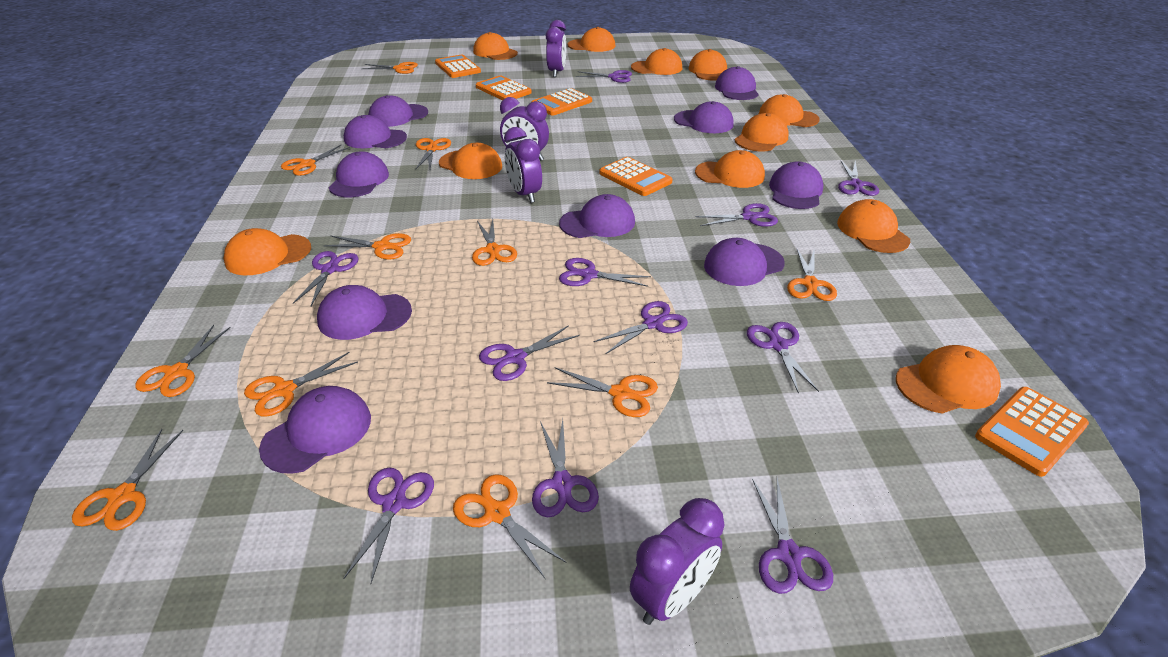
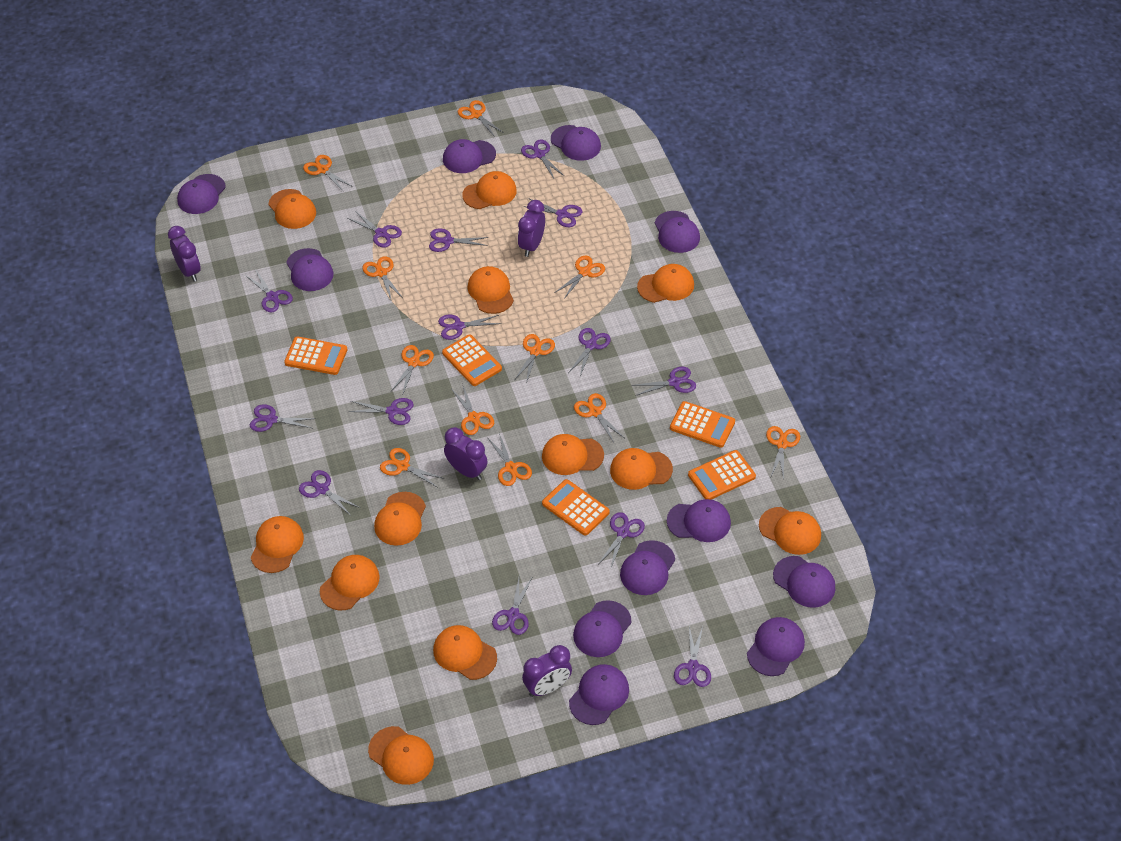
orange cap: [224,228,311,275] [439,143,502,179] [473,32,518,60] [567,27,615,52] [631,48,682,75] [689,49,727,80] [695,150,765,188] [735,113,789,152] [759,94,820,127] [837,199,910,253] [896,345,1001,414] = 11 -> [251,516,304,573] [268,189,316,229] [320,555,380,610] [368,726,434,785] [374,492,426,546] [433,625,497,680] [462,171,517,209] [467,266,514,314] [542,434,604,475] [610,448,673,490] [637,264,694,303] [759,507,821,555] = 12
purple cap: [259,386,371,474] [317,285,412,340] [328,151,389,197] [344,115,407,148] [368,95,428,127] [559,194,635,238] [674,101,734,133] [704,238,785,286] [715,66,759,100] [769,161,824,209] = 10 -> [177,174,226,214] [286,248,333,291] [443,139,496,173] [551,125,601,161] [569,664,629,725] [573,600,632,657] [620,540,675,595] [654,211,700,253] [667,499,731,542] [747,617,805,676] [773,556,835,608] = 11
purple scissors: [293,251,359,306] [343,468,434,583] [479,325,580,381] [532,419,599,517] [559,258,651,287] [576,70,632,83] [594,301,688,354] [695,203,778,227] [747,322,819,394] [752,478,833,594] [838,161,879,196] = 11 -> [245,269,293,312] [250,404,316,432] [299,470,360,516] [347,211,402,248] [348,398,414,425] [429,228,489,252] [438,315,501,340] [492,576,533,635] [521,140,564,178] [523,198,582,227] [569,328,611,376] [599,512,645,570] [631,366,696,396] [674,626,711,687] = 14

